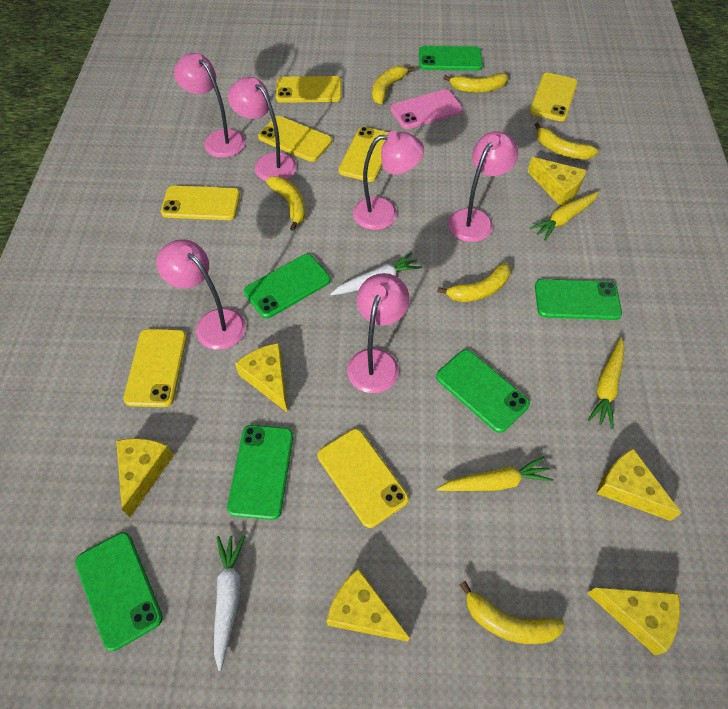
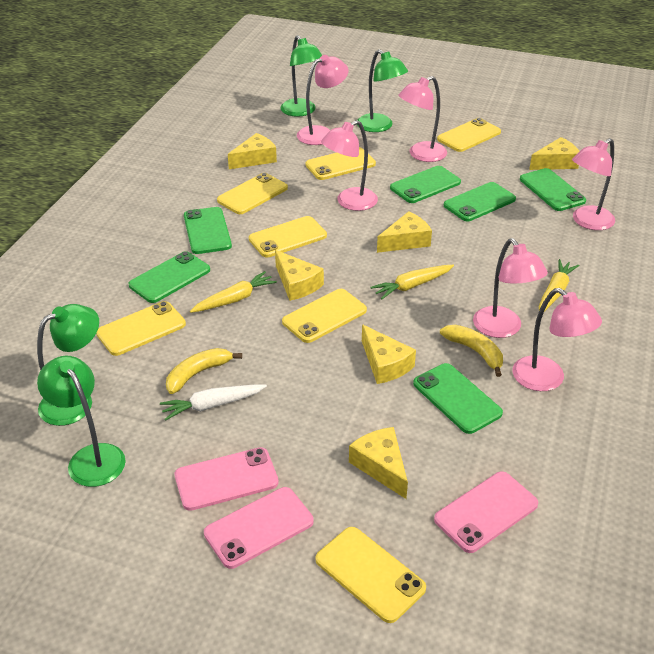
green lamp: none = 0 -> [37,304,99,426] [37,356,126,487] [280,35,322,117] [357,49,408,132] = 4
pink phone: [391,89,463,129] = 1 -> [175,447,279,511] [204,487,314,569] [434,471,538,553] = 3
white carrot: [214,535,245,671] [330,252,422,295] = 2 -> [160,384,267,421] = 1
yellow banana: [266,176,305,231] [372,66,414,104] [437,262,511,302] [443,73,508,93] [459,581,565,644] [535,122,598,159] = 6 -> [166,348,242,394] [440,325,503,377] = 2

